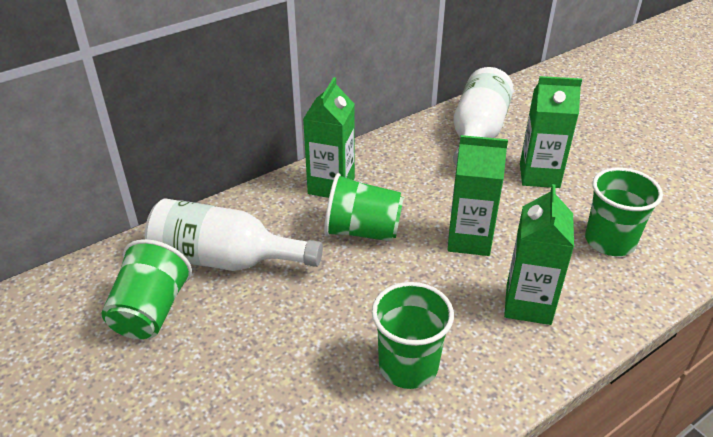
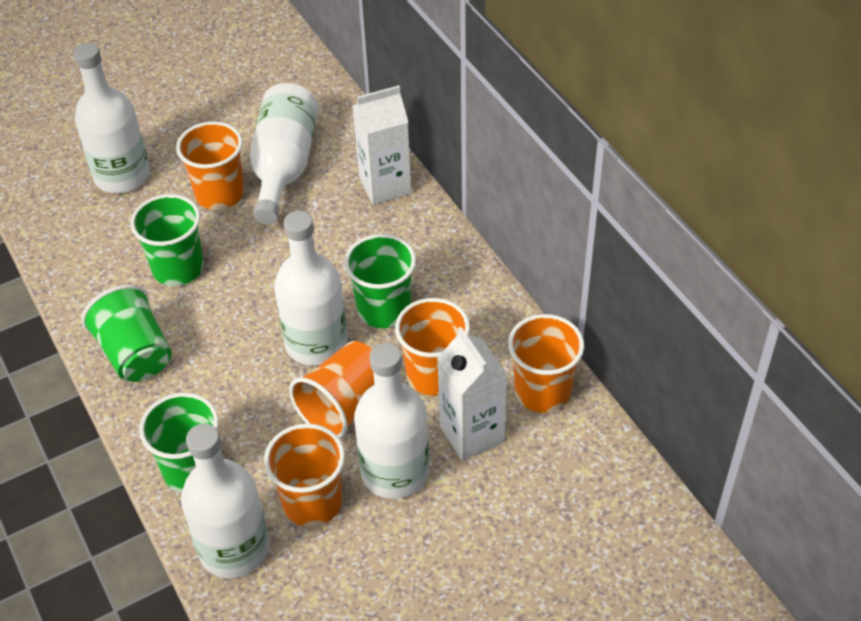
green carton: [303,77,355,198] [448,135,508,256] [504,184,574,325] [520,76,582,188] = 4 -> none = 0
orange cup: none = 0 -> [176,121,244,210] [264,423,345,527] [289,341,374,439] [395,298,470,395] [508,314,584,413] = 5
white bottle: [145,199,323,271] [453,67,513,166] = 2 -> [73,43,150,193] [181,424,269,578] [250,83,318,225] [274,211,348,366] [354,343,429,499] = 5
white carton: none = 0 -> [352,85,412,205] [437,327,507,461] = 2

